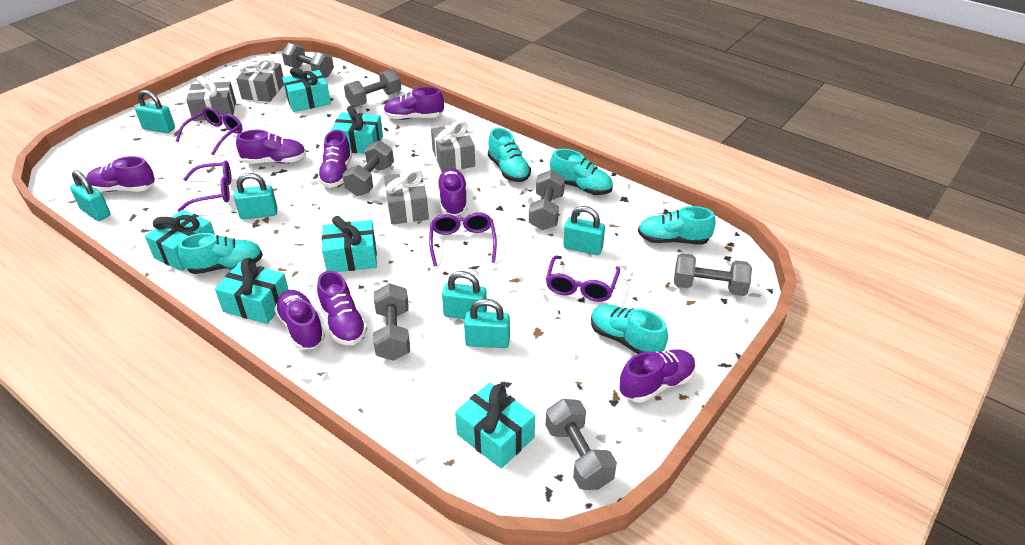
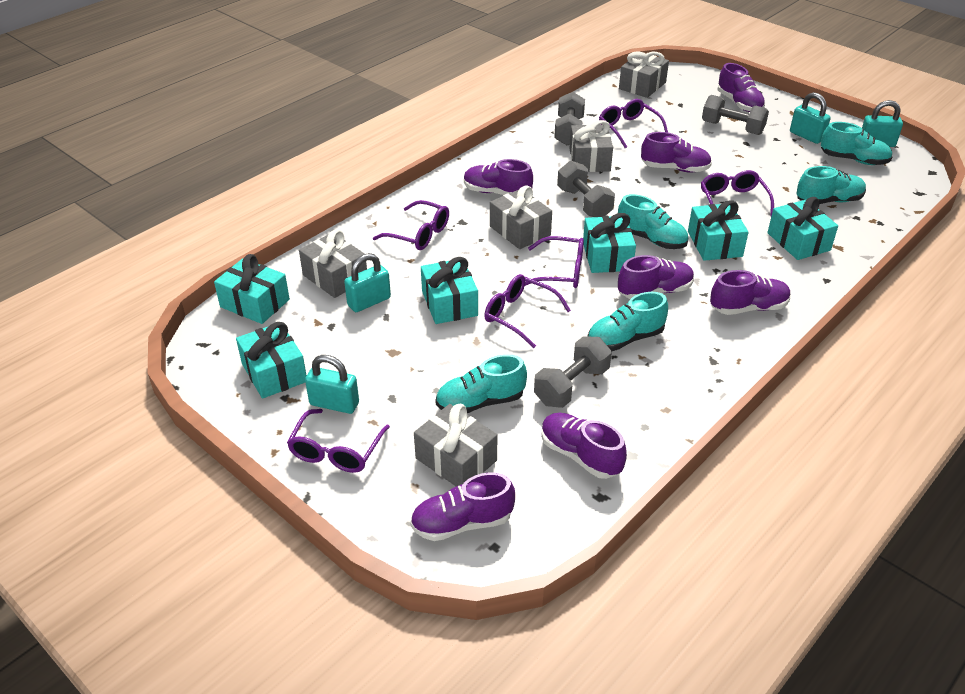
grey dumbbell: [282,43,334,78] [343,141,394,196] [344,69,401,107] [373,283,410,361] [529,170,565,230] [546,399,617,490] [674,253,752,296] = 7 -> [534,336,612,408] [554,92,585,146] [557,161,615,217] [702,95,769,135] = 4
grey gift: [186,76,236,121] [236,58,284,102] [384,169,429,225] [431,120,475,172] = 4 -> [299,229,367,298] [414,404,498,486] [490,185,552,249] [569,120,613,172] [619,51,669,98] = 5
purple glasses: [176,107,243,156] [177,160,231,212] [429,212,497,266] [546,255,620,302] = 4 -> [287,409,390,473] [373,200,449,250] [484,274,571,348] [525,236,584,288] [599,99,668,148] [701,170,774,216] = 6
purple shoe: [86,156,155,192] [236,130,306,164] [274,290,325,350] [317,271,367,345] [318,130,352,188] [384,87,444,120] [437,168,467,216] [620,349,696,403] = 8 -> [410,472,515,541] [464,159,533,195] [541,413,627,479] [618,255,694,299] [641,132,712,172] [710,270,791,315] [718,63,765,112] = 7
turquoise padlock: [70,170,111,221] [135,90,175,133] [234,173,277,219] [442,271,487,319] [464,299,510,348] [563,206,605,255] = 6 -> [305,355,359,414] [344,253,391,312] [790,92,831,144] [862,100,903,147] = 4

